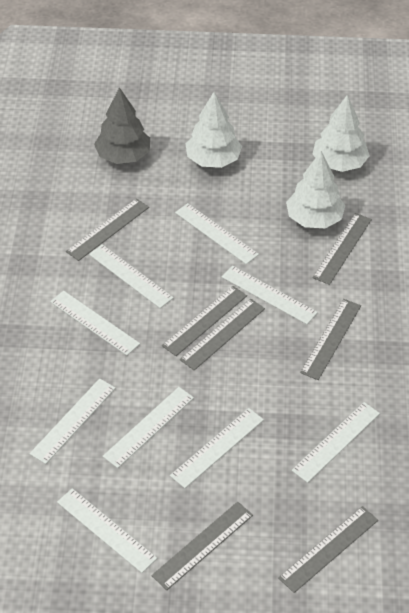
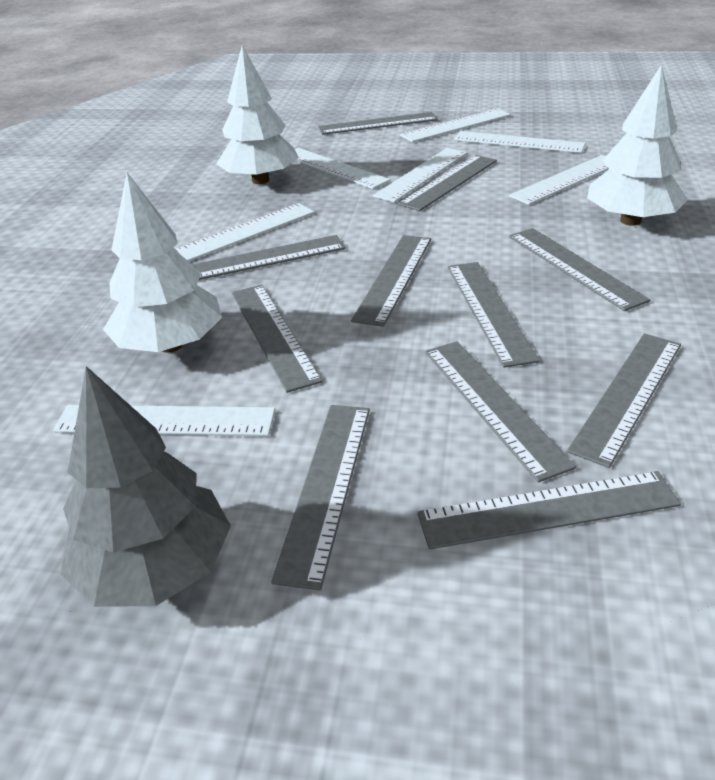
grey ruler: [66,198,149,261] [151,502,253,590] [162,286,247,356] [180,299,265,370] [278,506,378,593] [300,299,361,380] [313,213,372,285] = 7 -> [192,235,346,280] [232,285,322,393] [271,405,370,590] [318,112,438,135] [351,235,431,327] [398,155,497,211] [417,471,681,549] [425,341,576,482] [448,262,540,368] [509,228,650,311] [567,333,681,468] = 11
white ruler: [29,378,115,464] [50,291,140,355] [57,488,157,573] [89,244,174,308] [102,387,194,468] [170,408,264,488] [175,203,259,264] [222,266,318,324] [291,402,380,483] = 9 -> [53,405,275,436] [175,203,315,262] [295,148,390,189] [373,148,467,203] [400,108,511,142] [454,131,586,153] [509,155,609,205] = 7

